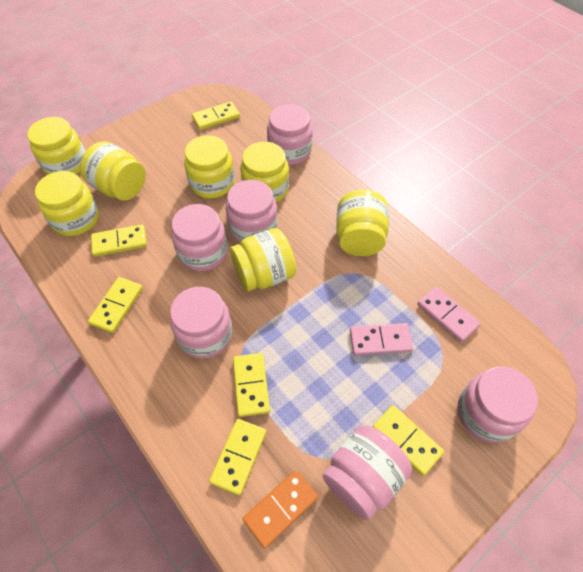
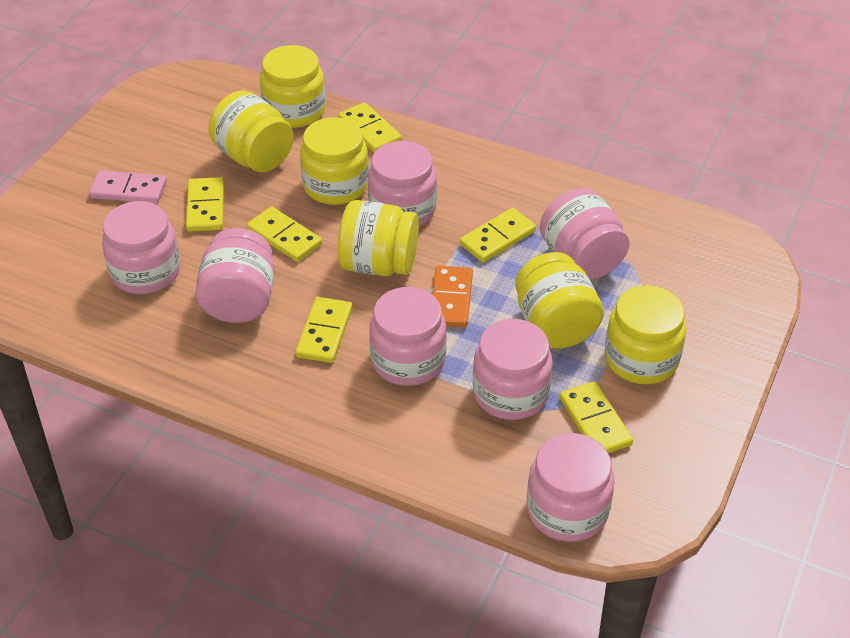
pink domino: [350,323,413,355] [417,287,480,342] = 2 -> [89,170,167,204] = 1
pink jar: [170,287,233,359] [171,204,228,271] [226,180,278,243] [267,104,312,165] [323,425,412,520] [458,367,538,443] = 6 -> [102,201,180,294] [195,228,274,323] [368,141,437,226] [369,287,447,386] [473,319,553,420] [527,433,615,542] [540,188,630,280] = 7
yellow jar: [27,117,85,175] [35,171,99,236] [80,141,146,201] [184,135,235,199] [230,228,296,292] [240,142,289,203] [336,189,389,256] = 7 -> [208,90,294,172] [260,45,325,128] [300,117,369,205] [338,200,419,276] [515,252,604,349] [605,285,686,384] = 6

